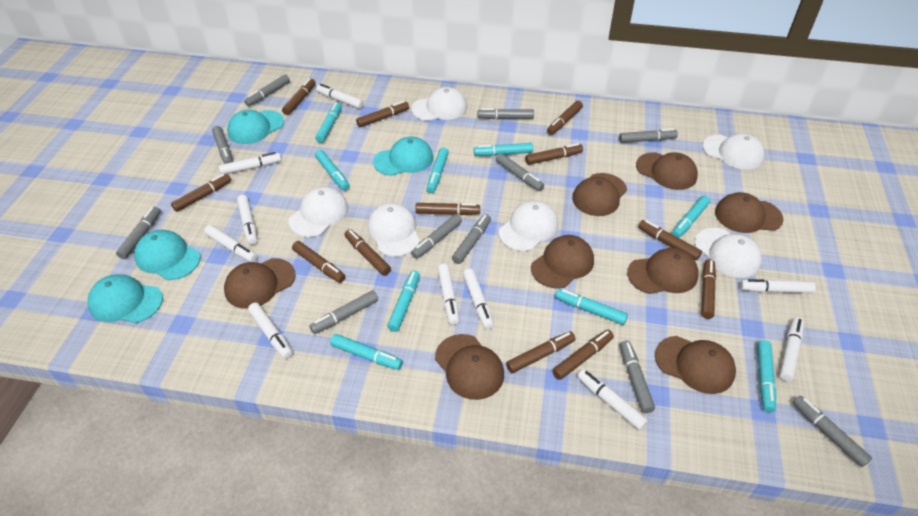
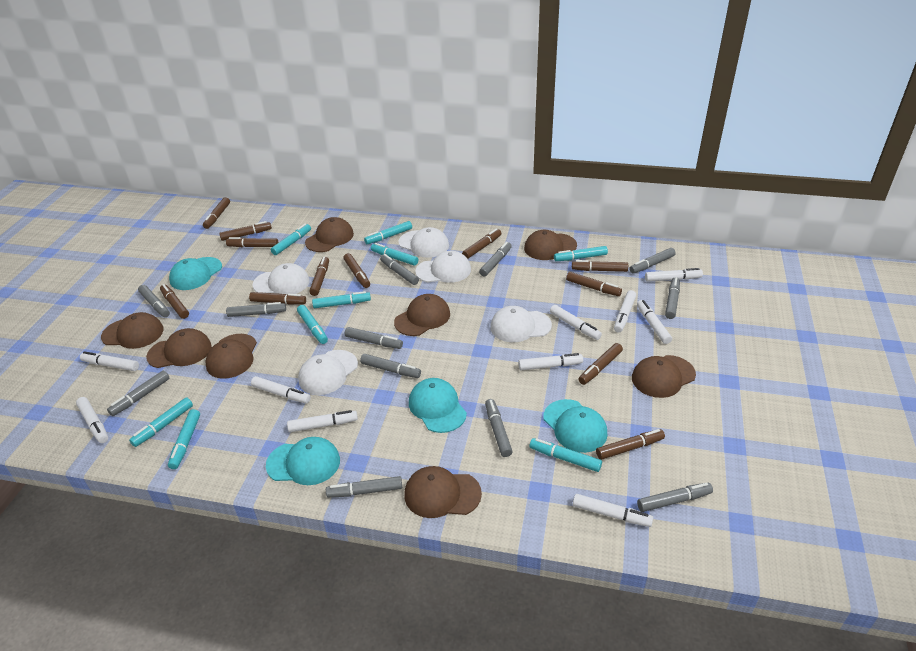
grey marker: [116,207,161,259] [212,126,233,164] [244,75,290,106] [309,290,378,334] [411,214,462,259] [452,214,491,264] [478,108,534,119] [496,153,544,191] [619,128,678,143] [620,341,655,413] [793,395,872,467] = 11 -> [107,371,169,416] [138,285,170,317] [226,302,286,317] [326,476,402,498] [345,327,403,349] [360,354,421,378] [380,254,419,285] [479,242,512,277] [485,399,513,457] [629,248,676,273] [637,483,713,512] [665,277,680,319] = 12
white cap: [288,187,348,237] [367,203,420,257] [411,87,467,121] [499,200,558,251] [695,228,762,278] [702,133,765,170] = 6 -> [253,263,309,295] [298,350,358,395] [399,227,449,258] [416,251,471,283] [490,306,552,342] = 5

